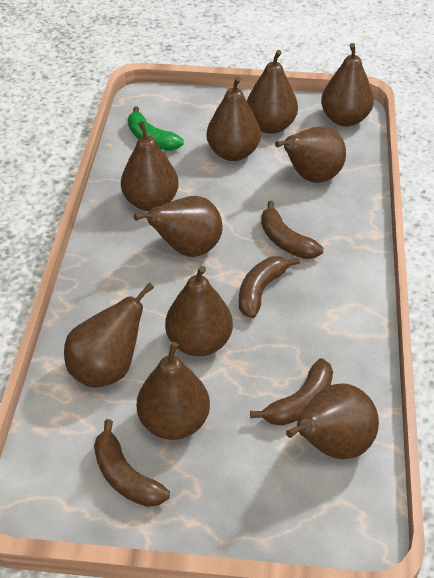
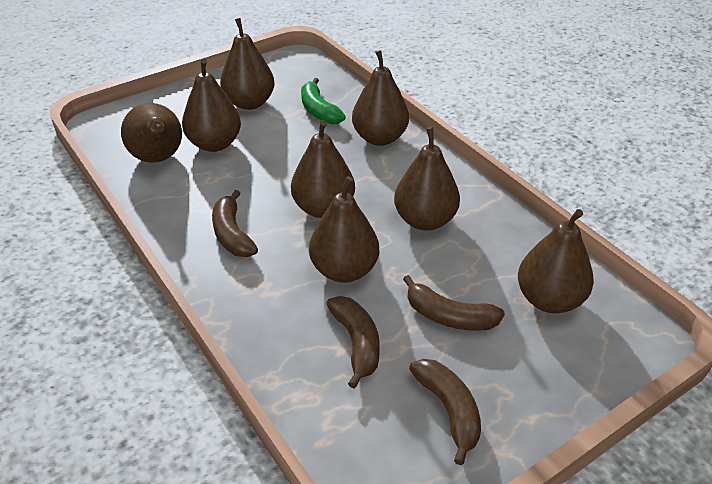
brown pear: [64,283,154,388] [121,121,179,211] [134,196,223,257] [137,342,210,440] [165,266,233,356] [207,76,261,161] [247,50,298,134] [275,126,346,183] [286,383,379,459] [321,43,374,127] = 10 -> [121,103,182,163] [182,59,241,152] [220,18,275,110] [291,120,355,218] [309,176,379,283] [352,50,409,146] [394,127,460,231] [518,209,594,313] = 8

